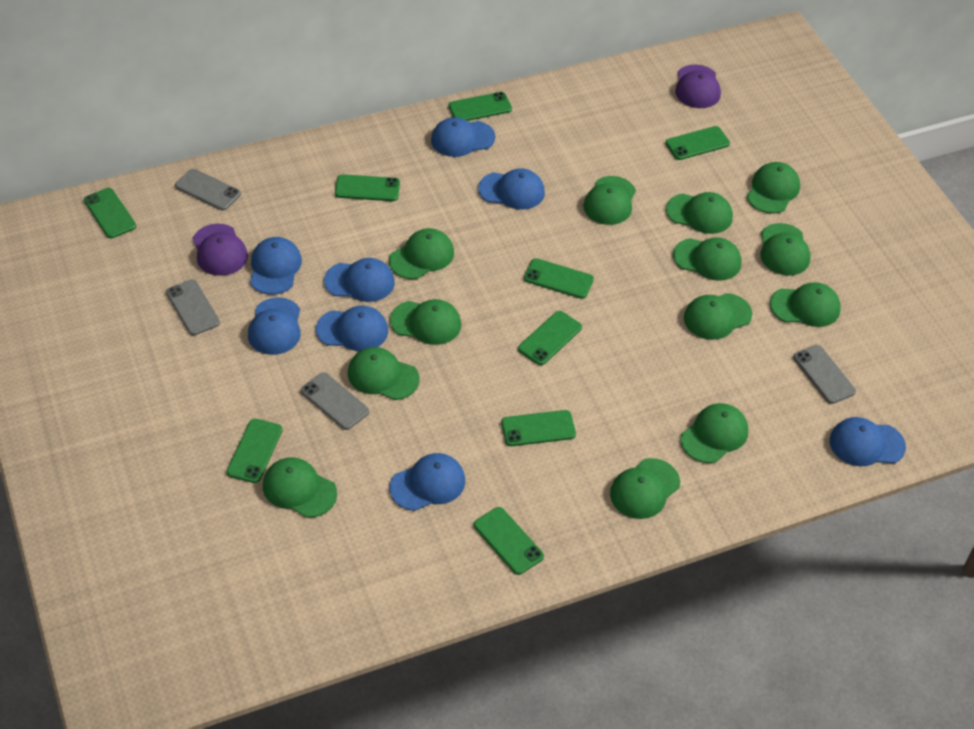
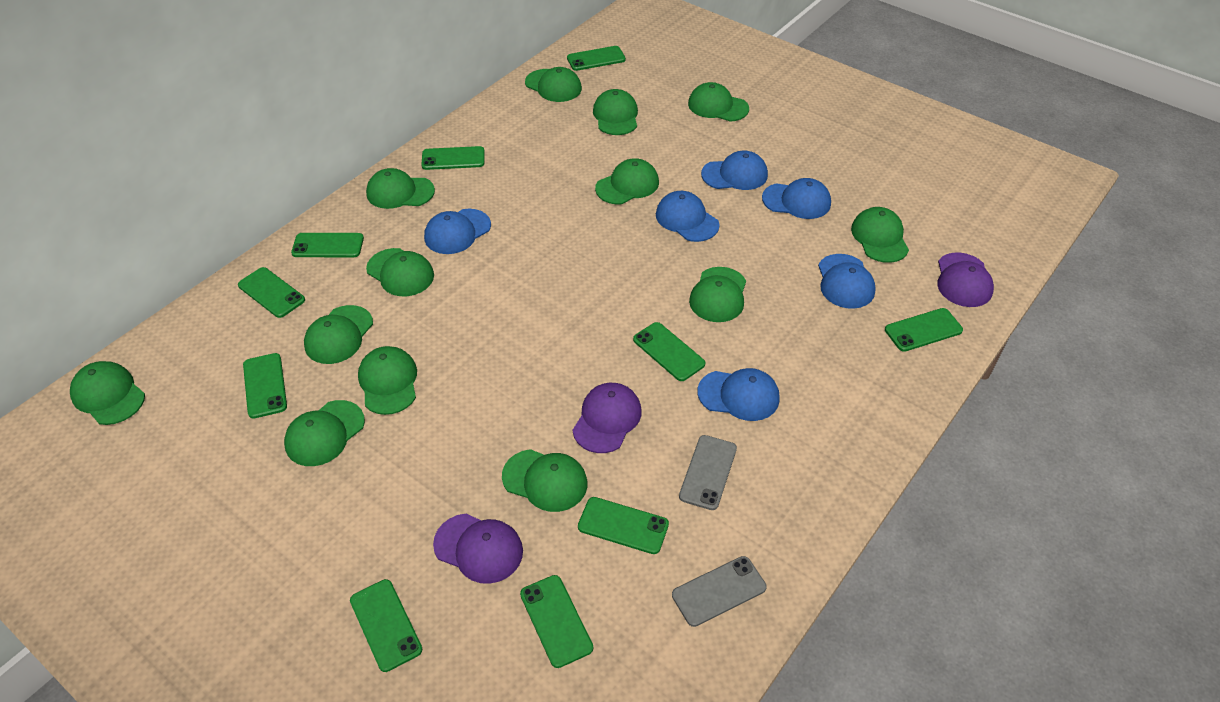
blue cap: [248,297,301,355] [250,237,302,295] [316,306,388,351] [324,258,395,302] [390,453,465,511] [431,117,495,157] [478,168,545,210] [830,417,906,466] = 8 -> [424,209,491,254] [656,191,720,242] [697,368,780,421] [701,151,768,190] [762,178,831,219] [818,254,876,309] = 6
green phone: [84,188,136,238] [226,419,283,483] [335,174,400,201] [449,92,512,121] [474,507,544,575] [501,410,576,446] [518,311,582,365] [524,258,594,299] [665,126,730,160] = 9 -> [238,267,305,318] [243,353,287,419] [291,233,364,257] [350,579,422,672] [421,146,485,170] [520,575,593,668] [567,46,626,71] [578,497,669,554] [633,322,705,381] [885,308,963,352] = 10
grey phone: [166,279,220,335] [175,169,241,211] [301,372,369,430] [793,345,856,404] = 4 -> [672,556,767,627] [679,435,737,510] = 2
purple cap: [193,224,248,276] [675,64,721,108] = 2 -> [433,514,523,584] [572,383,642,453] [937,253,994,307] = 3

